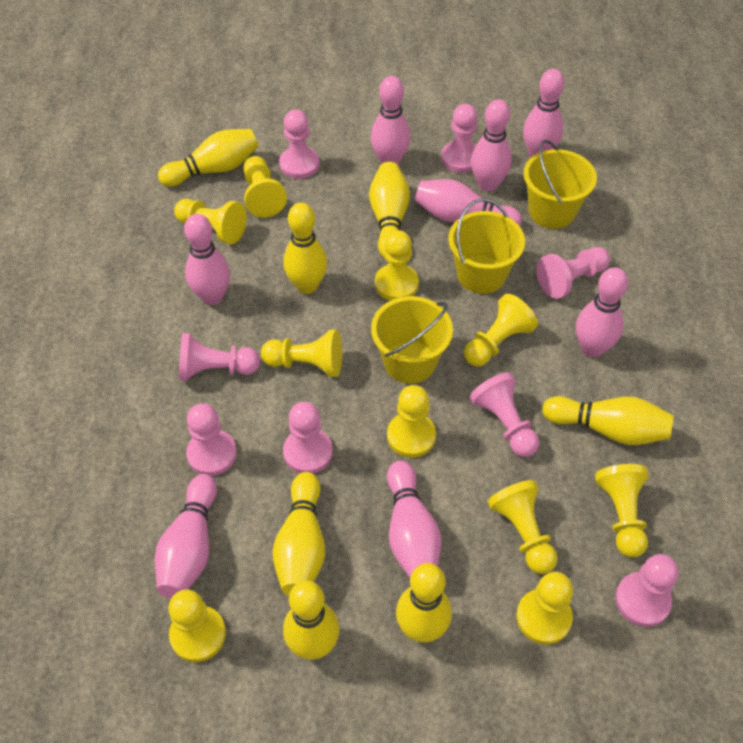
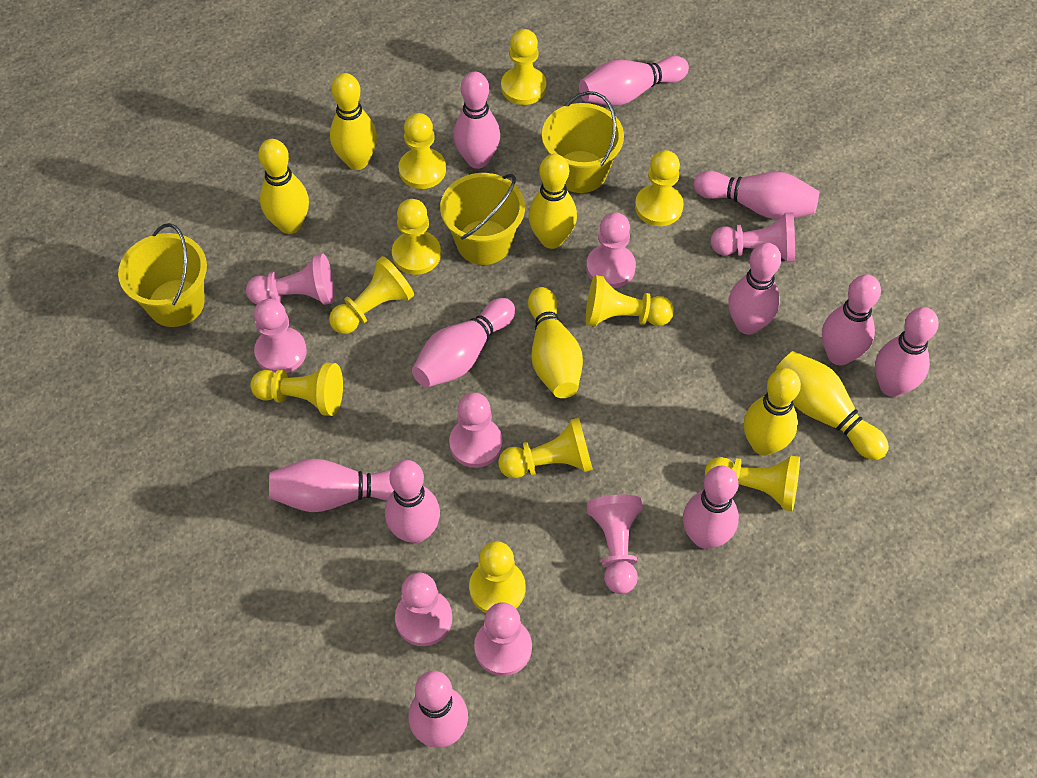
pink bowling pin: [155,474,217,598] [184,214,230,305] [371,76,411,165] [387,461,441,578] [415,179,522,226] [471,99,512,192] [523,69,564,158] [576,267,628,357] = 8 -> [269,459,394,512] [385,460,440,543] [409,671,468,748] [412,298,515,387] [454,72,500,169] [579,56,689,106] [683,466,739,549] [694,171,819,220] [728,243,782,335] [822,275,881,365] [875,307,939,397] = 11
yellow bowling pin: [158,129,258,187] [272,472,325,596] [283,203,327,294] [283,580,340,660] [369,162,410,257] [396,563,452,643] [542,396,673,445] = 7 -> [258,139,309,234] [330,73,377,170] [528,154,577,249] [528,287,583,398] [744,368,801,456] [776,351,889,460] = 6

